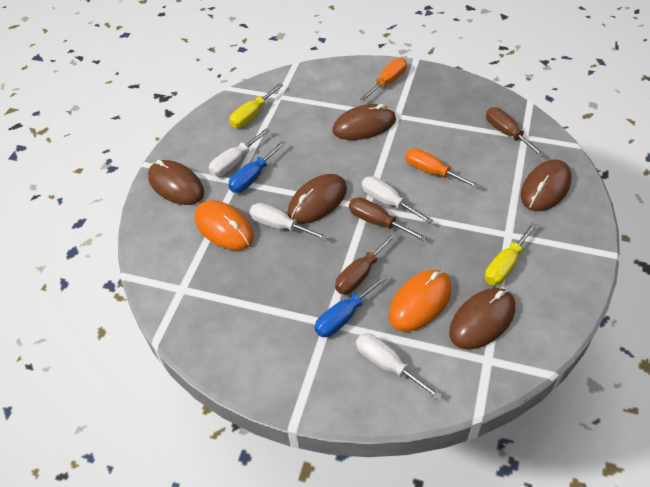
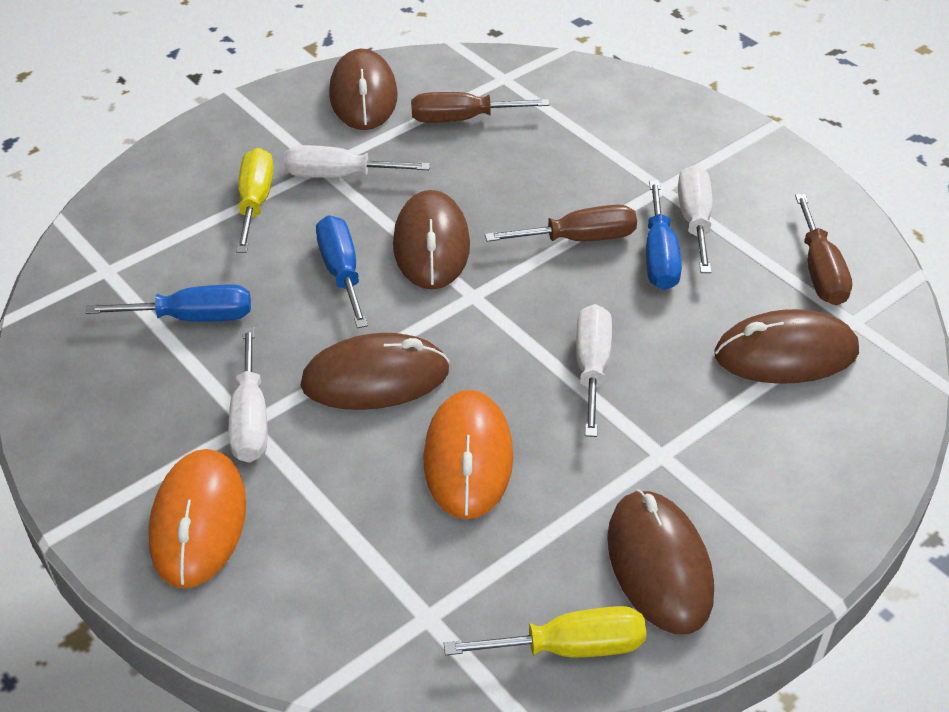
blue screwdriver: [228,141,286,193] [314,274,388,337] = 2 -> [86,285,251,322] [316,215,368,328] [646,181,682,290] = 3
orange screwdriver: [360,58,407,101] [405,149,480,189] = 2 -> none = 0

